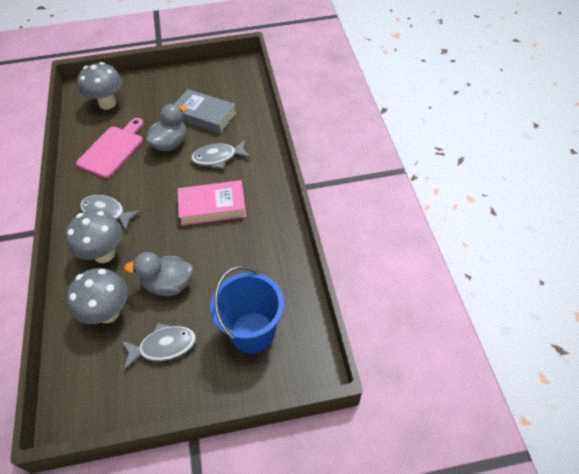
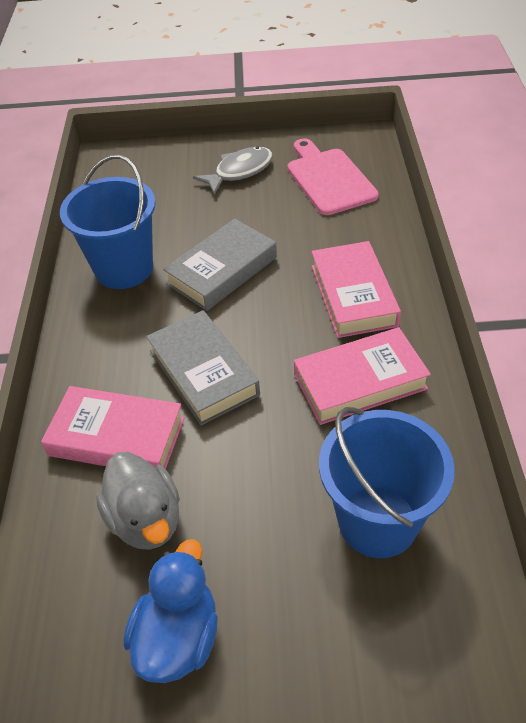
blue bucket: [210,266,284,353] = 1 -> [60,155,156,289] [319,407,455,558] = 2
blue duck: none = 0 -> [124,539,218,683] = 1
grey book: [174,89,237,134] = 1 -> [146,310,260,425] [163,219,277,311] = 2
grey duck: [124,252,193,296] [146,104,186,151] = 2 -> [96,452,180,550] = 1
grey fish: [80,195,141,231] [122,323,197,370] [191,140,251,169] = 3 -> [193,146,273,195] = 1
grey mushroom: [66,210,122,263] [67,268,128,324] [77,62,122,110] = 3 -> none = 0
pink book: [178,180,246,226] = 1 -> [41,386,184,469] [294,327,431,425] [312,241,401,338] = 3

